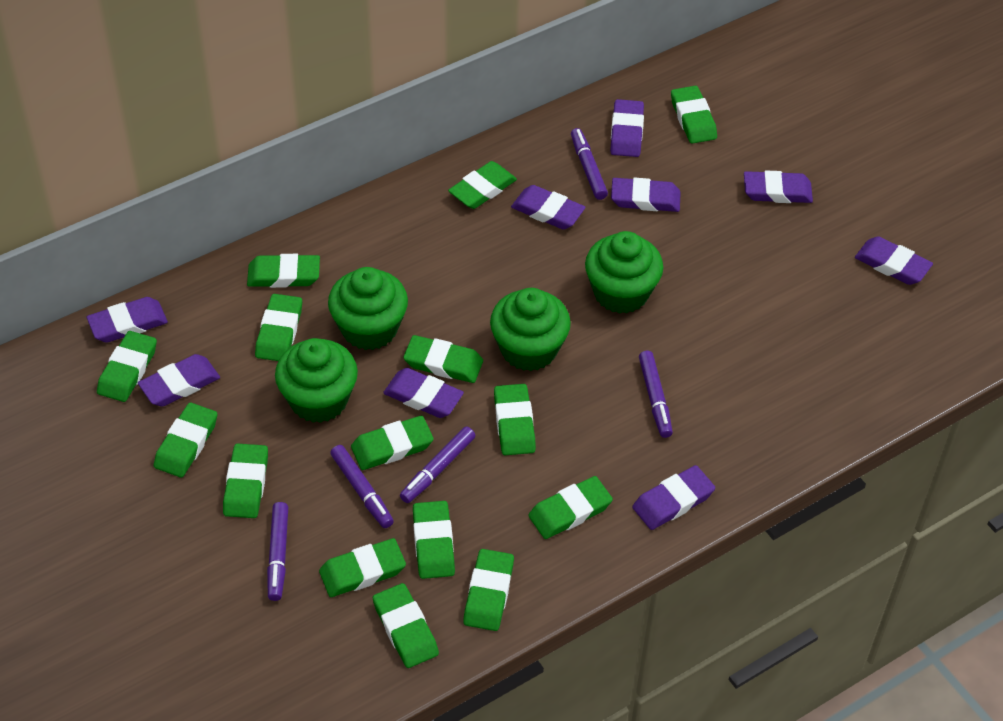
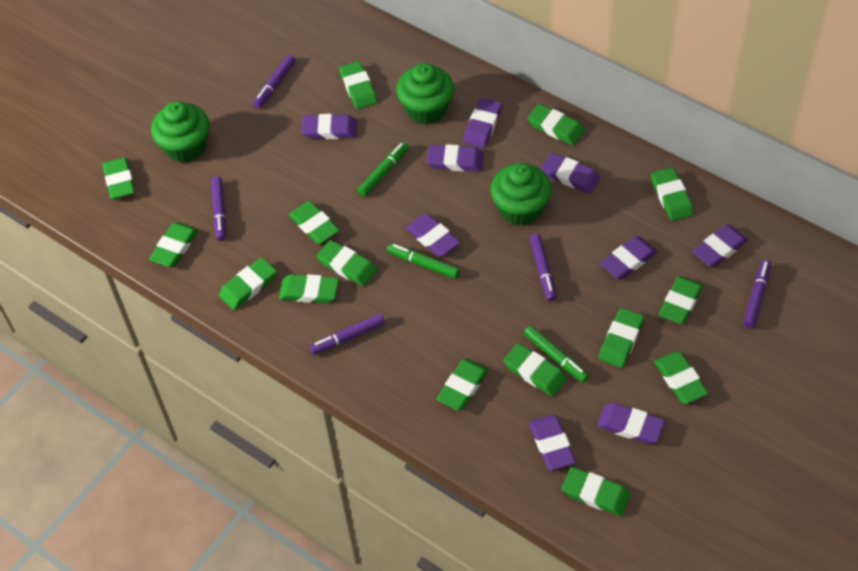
green cupcake: [275,338,358,423] [328,267,408,350] [490,288,571,371] [585,231,663,314] = 4 -> [151,101,209,163] [396,63,454,124] [490,163,552,226] = 3
green marker: none = 0 -> [358,142,409,196] [387,243,460,279] [524,325,589,382] = 3

